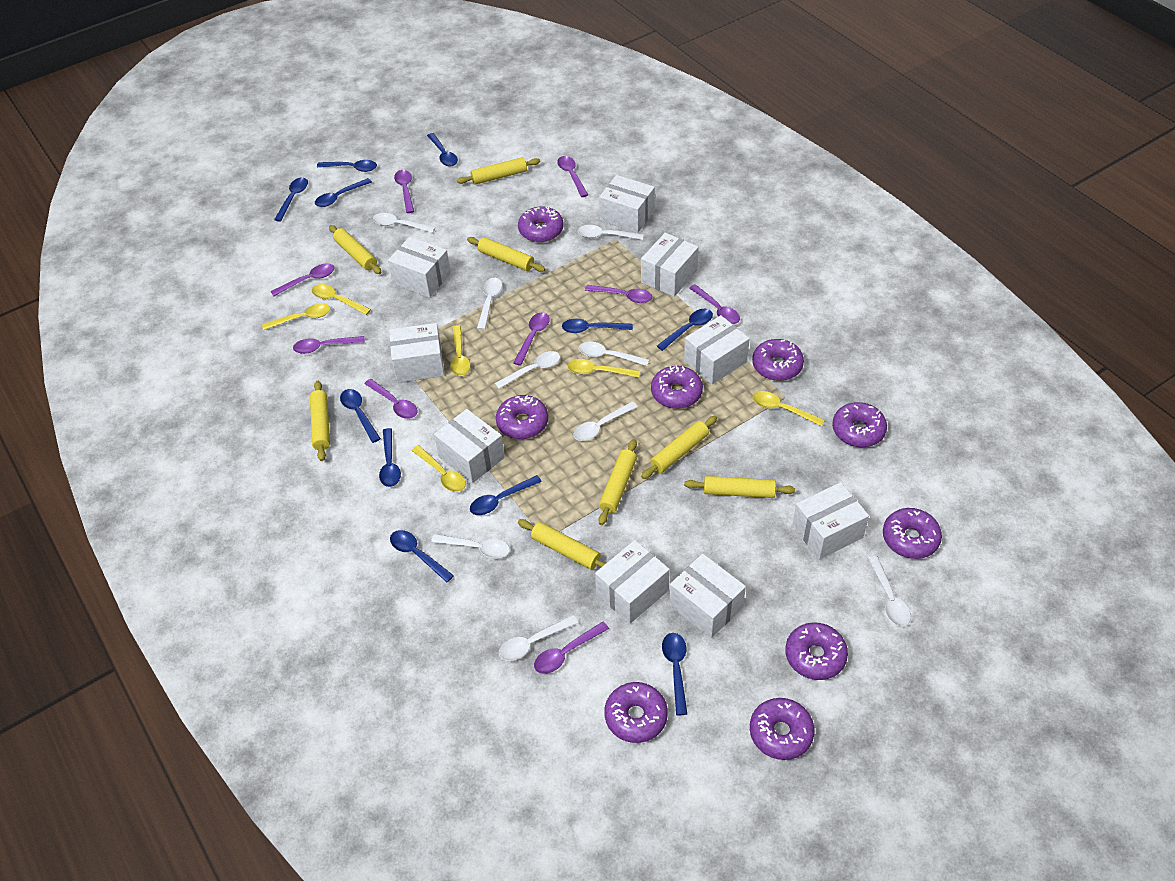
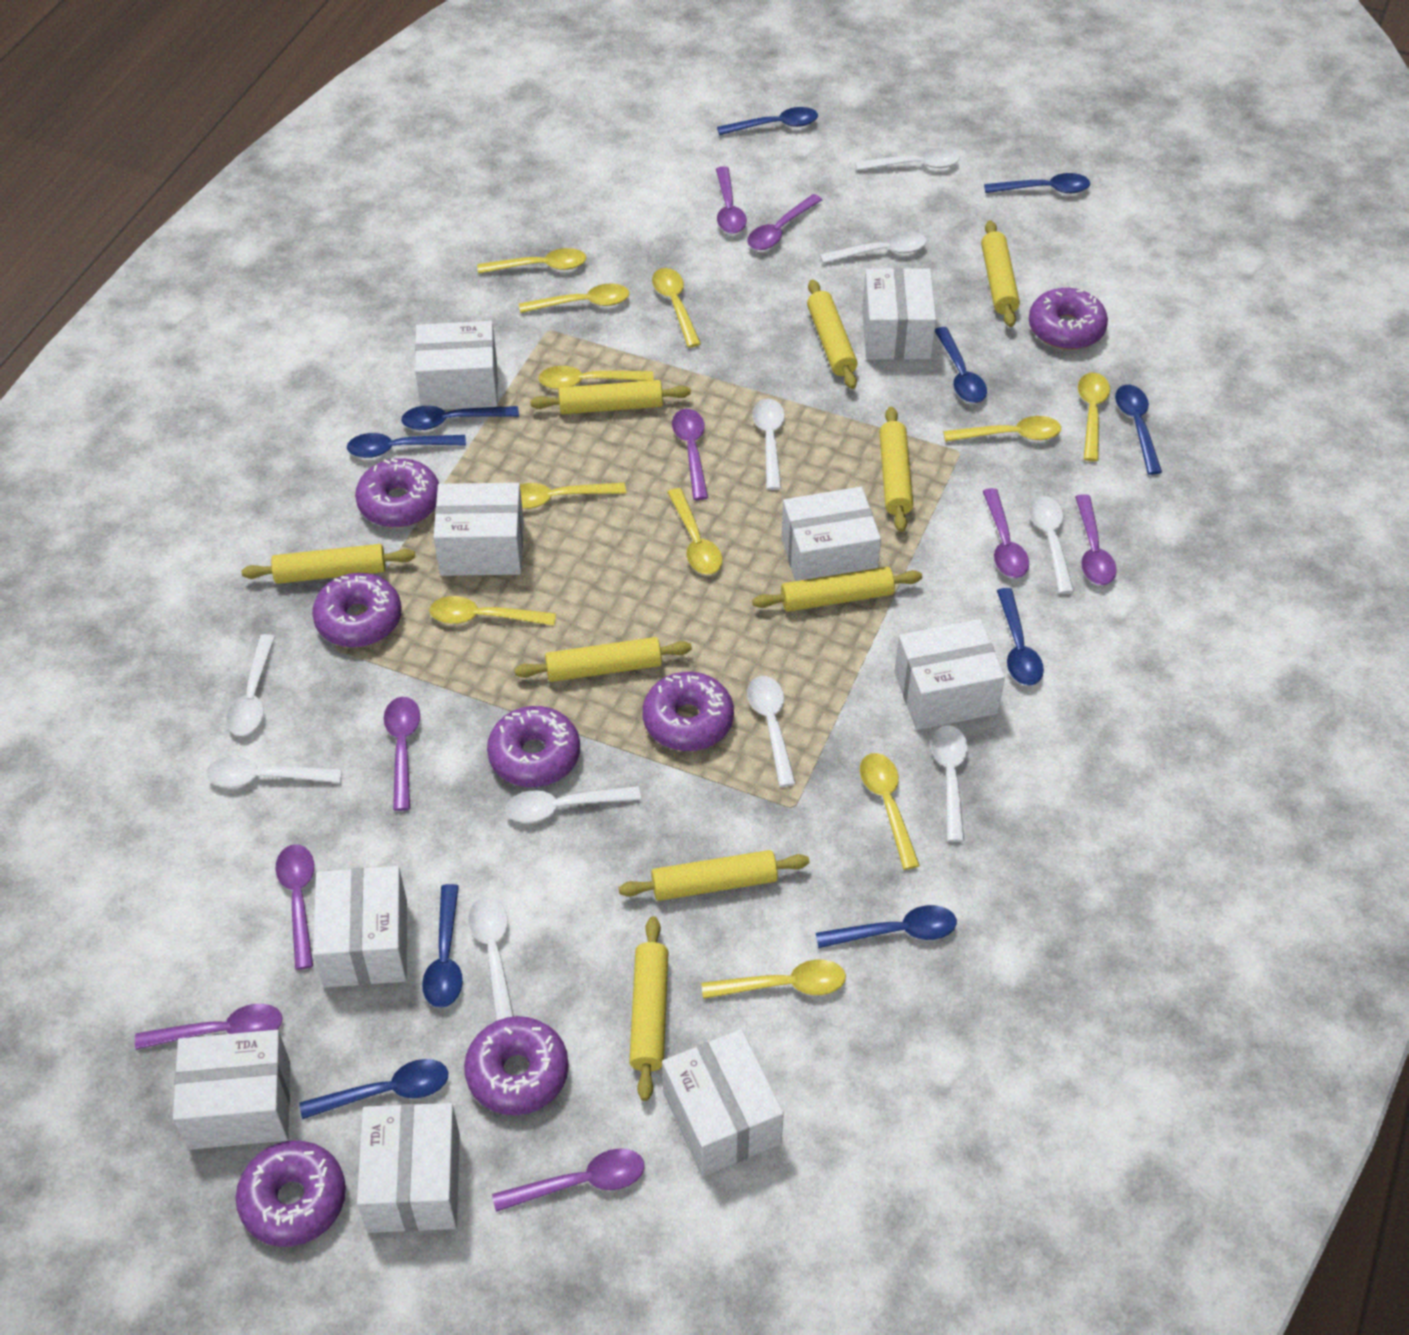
blue spoon: [274,177,308,222] [315,178,372,207] [317,160,377,172] [340,389,381,443] [379,428,401,487] [390,530,454,582] [427,133,458,166] [470,475,542,515] [562,318,633,333] [657,309,713,351] [662,633,687,715] = 11 -> [299,1059,448,1119] [347,433,466,458] [401,406,519,430] [422,884,463,1008] [717,107,818,135] [816,905,957,948] [935,327,987,403] [984,173,1090,193] [997,588,1044,685] [1115,385,1162,475] = 10
purple donut: [496,395,548,439] [518,207,564,242] [604,682,668,743] [651,366,703,409] [750,698,815,760] [752,339,804,381] [785,622,848,680] [832,402,887,447] [883,508,942,559] = 9 -> [236,1141,346,1247] [312,573,402,648] [355,458,439,528] [464,1016,569,1115] [487,706,580,787] [643,672,734,751] [1029,288,1108,350] = 7
white spoon: [373,213,435,233] [431,534,510,558] [477,278,502,330] [495,351,560,389] [499,615,578,661] [574,401,638,441] [578,225,644,240] [579,341,649,366] [868,556,911,626] = 9 -> [206,756,342,788] [226,634,275,736] [468,897,514,1021] [505,786,641,823] [747,676,796,787] [752,399,785,490] [820,231,927,264] [855,148,960,171] [931,725,968,842] [1029,496,1074,594] = 10
yellow rolling pin: [310,381,330,461] [329,225,382,274] [457,157,540,185] [467,237,545,272] [518,519,606,570] [598,439,637,525] [641,416,717,479] [684,476,795,498] = 8 -> [241,544,415,584] [514,637,692,682] [530,380,691,414] [619,850,809,901] [629,916,668,1101] [752,567,922,612] [807,279,858,389] [879,407,913,532] [981,220,1020,327] = 9
yellow spoon: [262,303,331,330] [312,284,371,315] [412,445,466,492] [450,325,470,376] [567,359,640,378] [753,391,825,427] = 6 -> [429,596,556,626] [477,248,586,274] [519,283,629,313] [520,483,626,509] [538,366,654,389] [652,268,701,348] [667,488,722,575] [701,960,846,999] [860,753,920,870] [943,416,1061,442] [1078,372,1110,461] = 11

